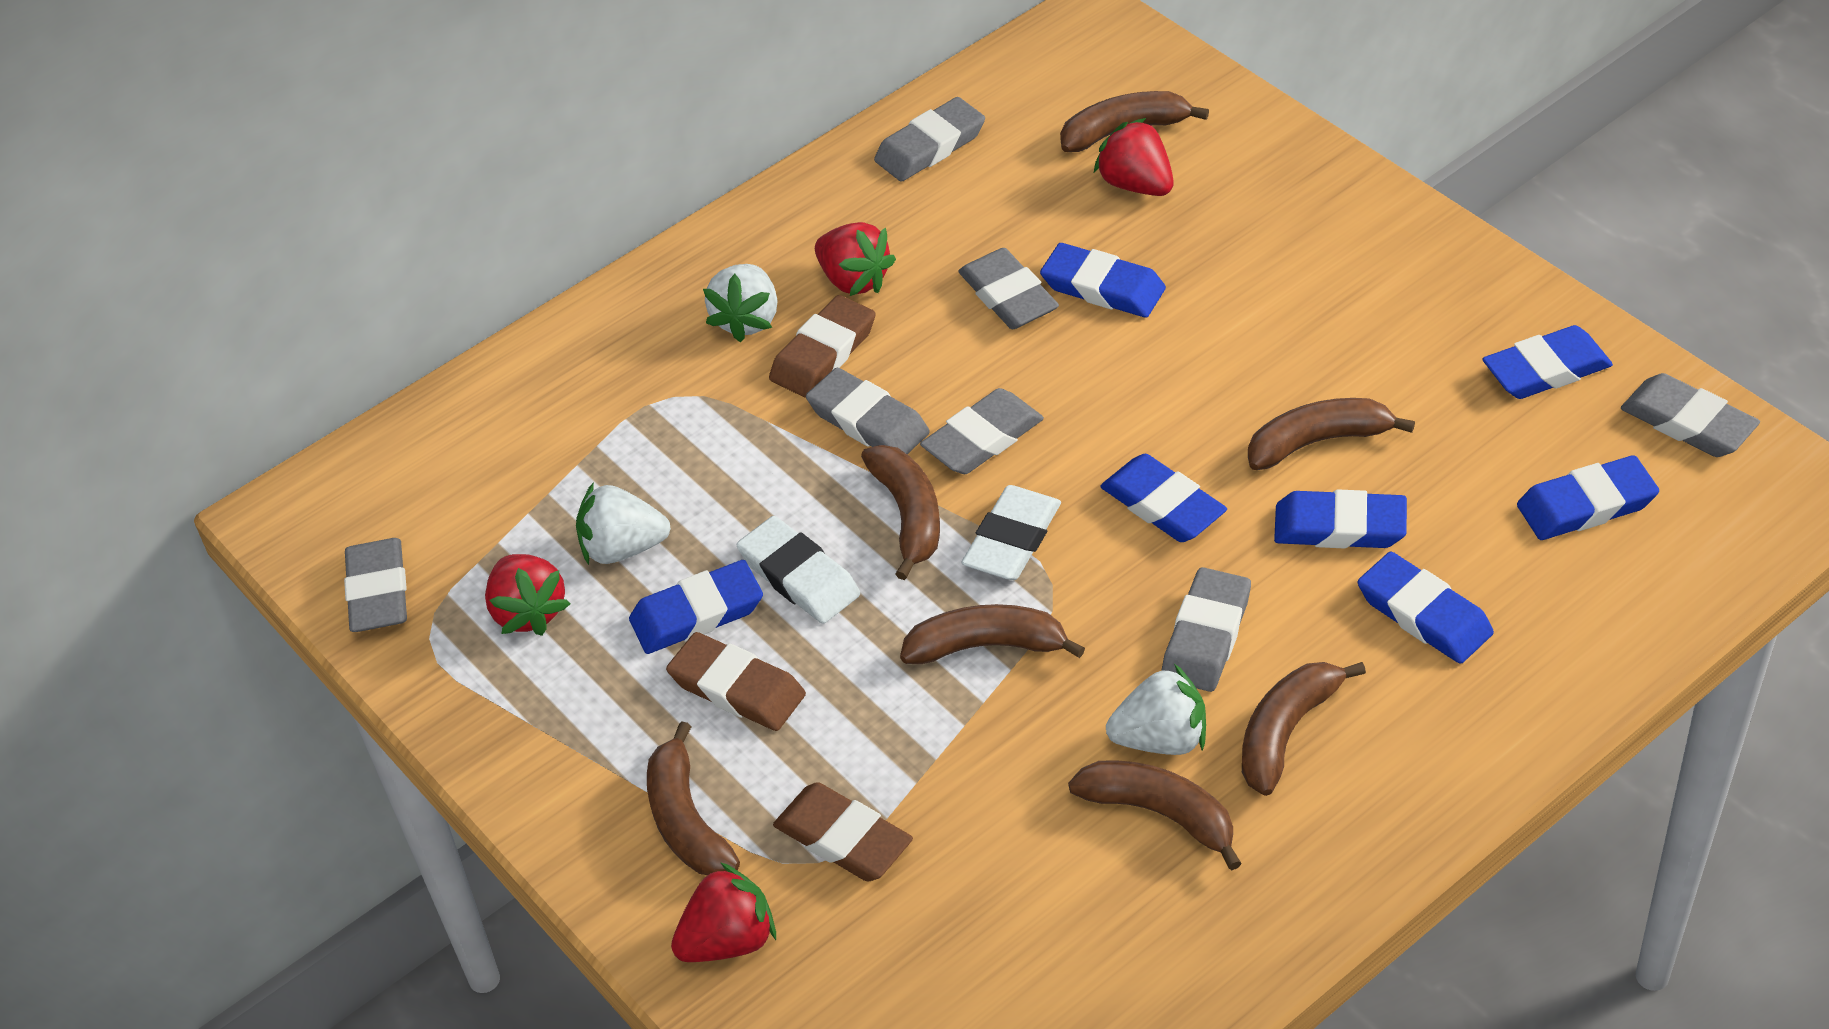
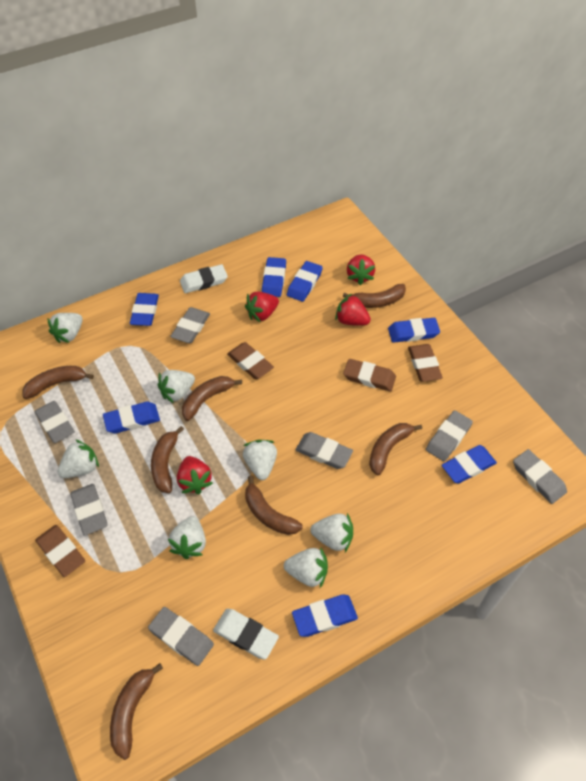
brown eraser: [666,632,806,731] [769,295,876,397] [773,782,913,881] = 3 -> [35,525,85,577] [227,342,274,379] [343,359,396,391] [408,344,443,382] = 4
white strawberry: [576,482,671,565] [703,264,777,342] [1106,664,1206,755] = 3 -> [47,313,83,343] [57,439,99,478] [158,370,195,403] [168,516,206,559] [243,440,277,480] [284,547,328,588] [310,513,353,552] = 7

